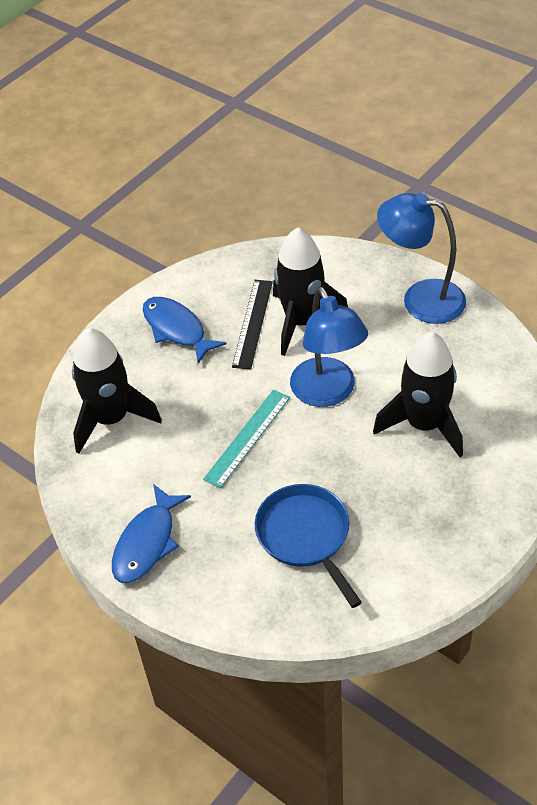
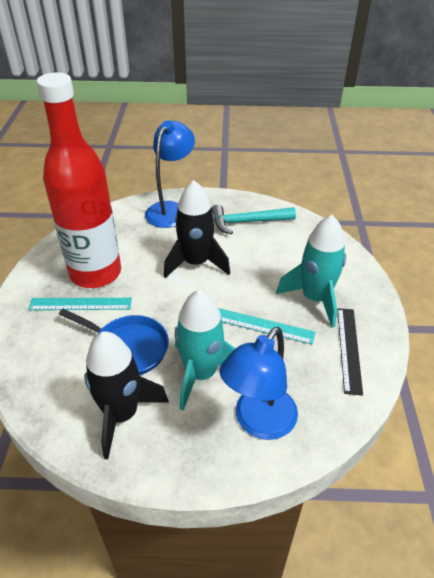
black rocket: [72,328,162,454] [273,228,348,356] [373,332,463,457] = 3 -> [84,331,169,459] [164,180,230,278] = 2
blue fish: [112,484,191,583] [143,297,227,364] = 2 -> none = 0
red bottle: none = 0 -> [36,72,121,288] = 1
turquoise hammer: none = 0 -> [212,205,296,235] = 1
turquoise rocket: none = 0 -> [175,290,236,411] [276,215,346,328] = 2
turquoise ruler: [203,390,290,488] = 1 -> [28,298,132,310] [218,308,316,344] = 2

